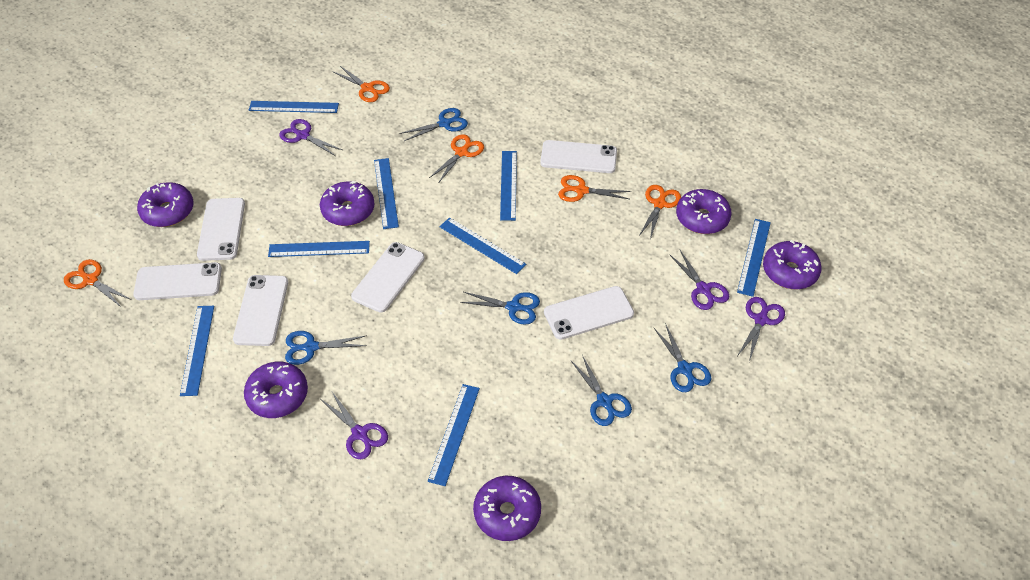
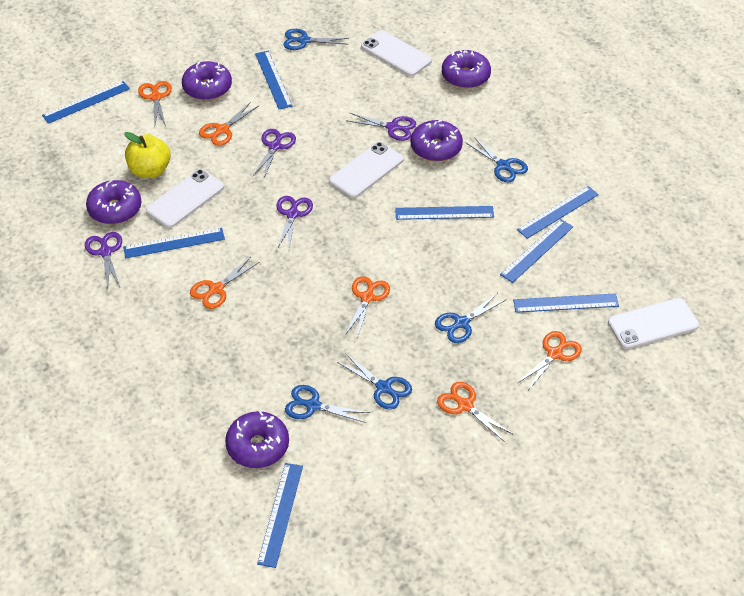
orange scissors: [64,259,131,308] [332,66,390,102] [429,134,484,182] [558,175,631,202] [639,185,681,240] = 5 -> [138,81,172,126] [190,257,259,309] [199,102,259,146] [345,276,390,339] [437,382,514,442] [518,331,582,390] = 6
purple donut: [137,182,194,227] [244,361,308,418] [320,181,375,226] [473,476,541,541] [676,189,732,234] [763,240,822,289] = 6 -> [86,180,142,224] [182,61,232,100] [225,411,289,468] [410,120,463,162] [442,50,491,89] = 5
white phone: [133,262,222,300] [197,198,245,261] [233,275,288,346] [351,242,425,313] [540,140,617,173] [544,286,634,340] = 6 -> [146,169,224,228] [329,142,404,198] [361,30,432,76] [608,298,699,349] = 4
yellow apple: none = 0 -> [124,132,171,178] = 1

